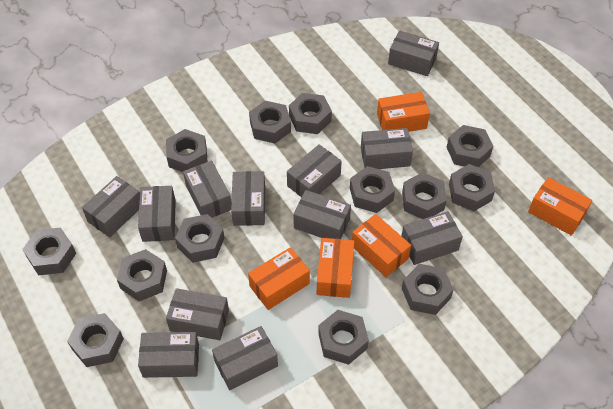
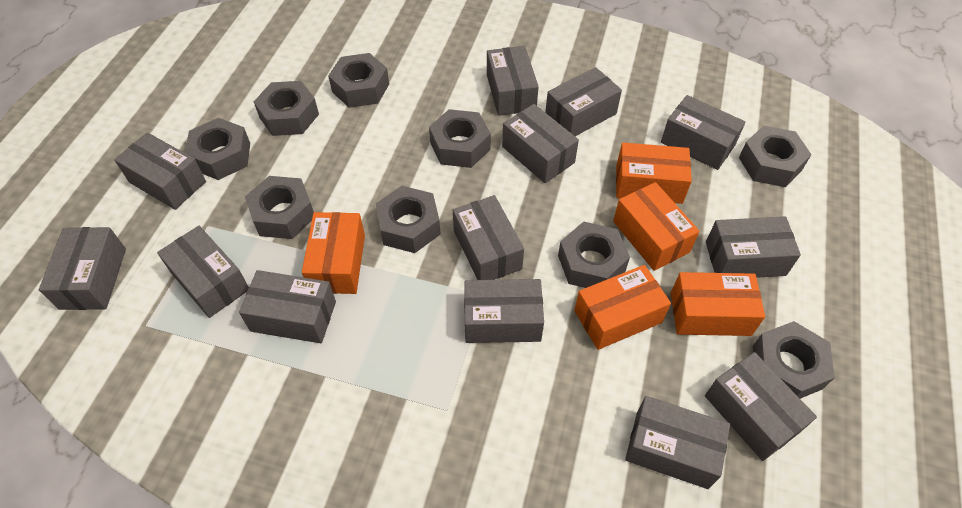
grey box: [82,176,140,238] [138,186,176,242] [138,332,199,378] [166,288,229,340] [183,161,231,218] [212,326,278,390] [231,171,265,226] [287,144,342,197] [293,190,351,239] [361,128,413,169] [388,30,439,76] [401,211,463,265] = 12 -> [39,227,126,310] [114,132,206,210] [157,226,249,318] [239,270,336,343] [453,195,524,280] [464,279,544,343] [487,46,539,116] [502,104,579,183] [545,67,622,136] [625,396,730,489] [661,95,746,170] [705,352,817,461] [706,216,801,278] = 13
grey nut: [22,228,76,275] [67,313,124,367] [117,249,167,301] [166,129,208,172] [175,214,224,263] [249,101,291,144] [289,93,332,134] [318,310,369,365] [350,166,395,213] [402,172,447,219] [402,264,454,315] [447,125,493,167] [449,164,495,211] = 13 -> [185,118,250,180] [245,176,314,239] [254,81,319,136] [328,53,389,108] [375,186,441,253] [429,109,491,168] [558,222,630,288] [739,126,812,187] [753,321,835,399] = 9

